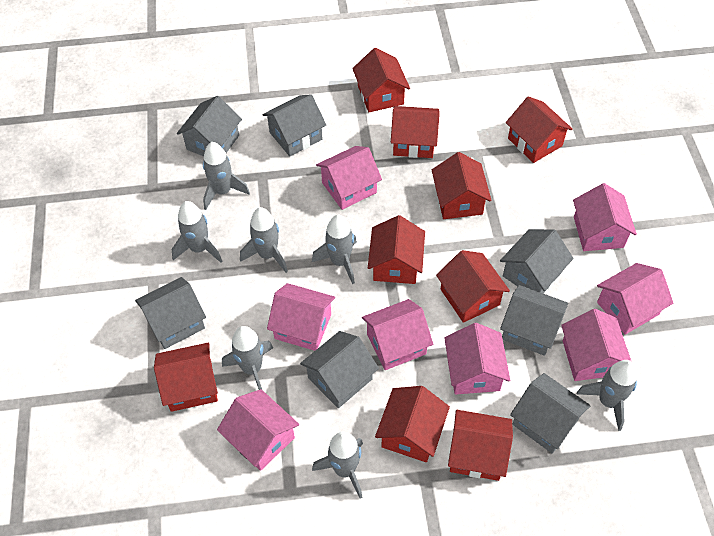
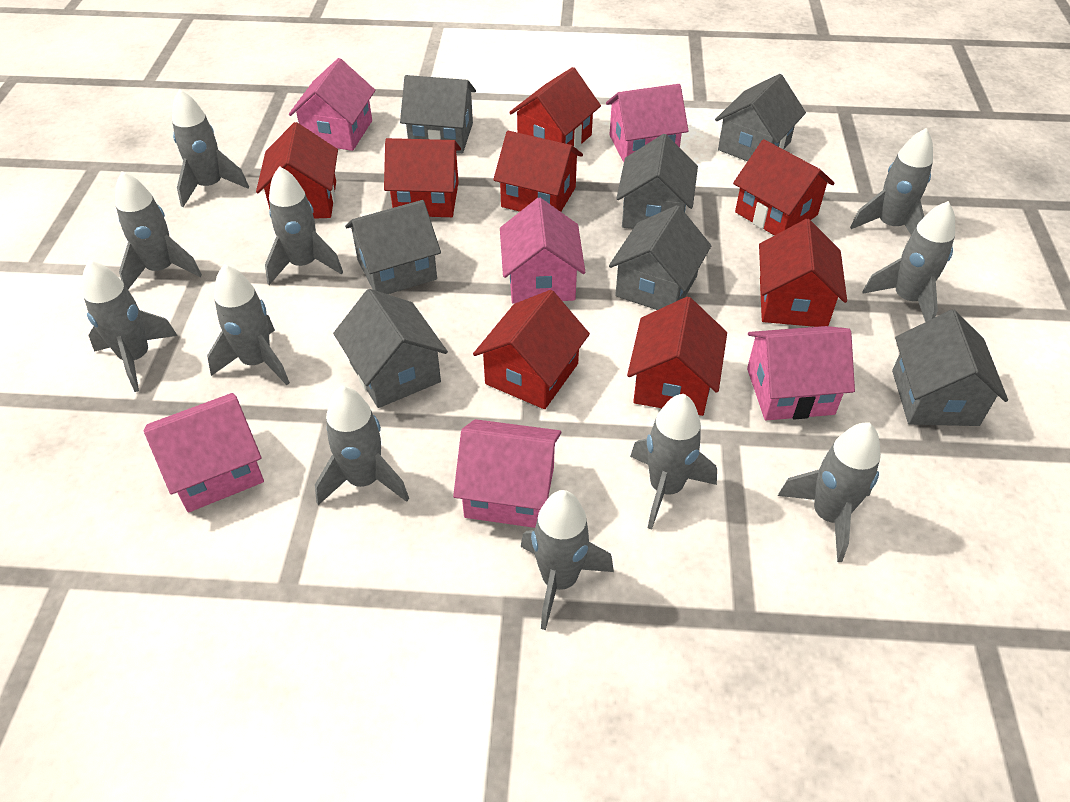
grey rocket: [171,201,222,263] [203,142,250,210] [222,326,273,390] [240,207,288,273] [312,215,357,284] [312,432,363,499] [577,360,637,431] = 7 -> [82,260,178,392] [115,171,202,289] [172,89,249,207] [207,264,290,385] [265,166,343,285] [315,386,409,505] [521,490,614,630] [630,394,717,530] [778,422,881,562] [850,128,933,235] [862,201,955,322] = 11
pink house: [217,389,299,471] [267,283,335,351] [316,146,382,210] [362,299,433,370] [444,323,510,395] [561,309,631,381] [573,183,637,251] [597,263,673,335] = 8 -> [144,393,264,513] [289,58,375,151] [453,419,561,528] [500,198,585,303] [606,84,689,162] [747,326,855,420] = 6
red house: [154,343,218,412] [352,48,410,112] [368,215,425,284] [375,386,450,462] [391,106,440,158] [432,152,492,219] [436,250,510,323] [448,410,513,481] [506,96,573,163] = 9 -> [256,122,338,219] [384,138,461,217] [473,290,590,409] [493,131,583,212] [509,67,601,149] [627,297,727,416] [733,139,835,236] [759,219,847,327] = 8

